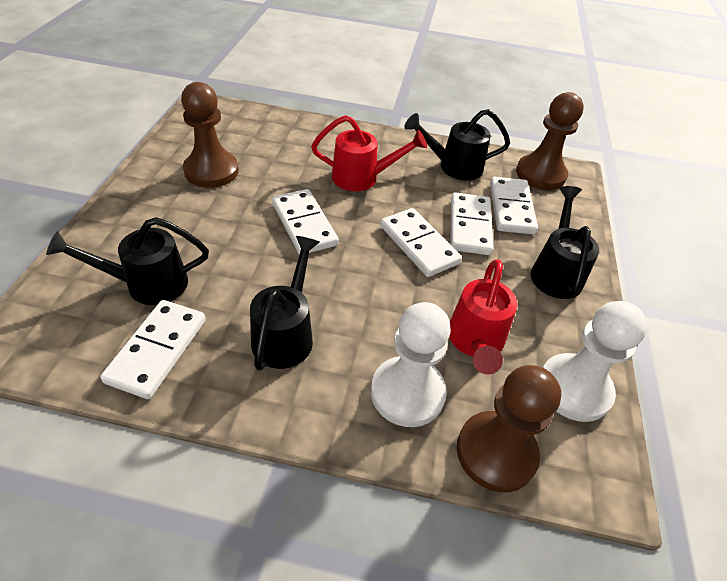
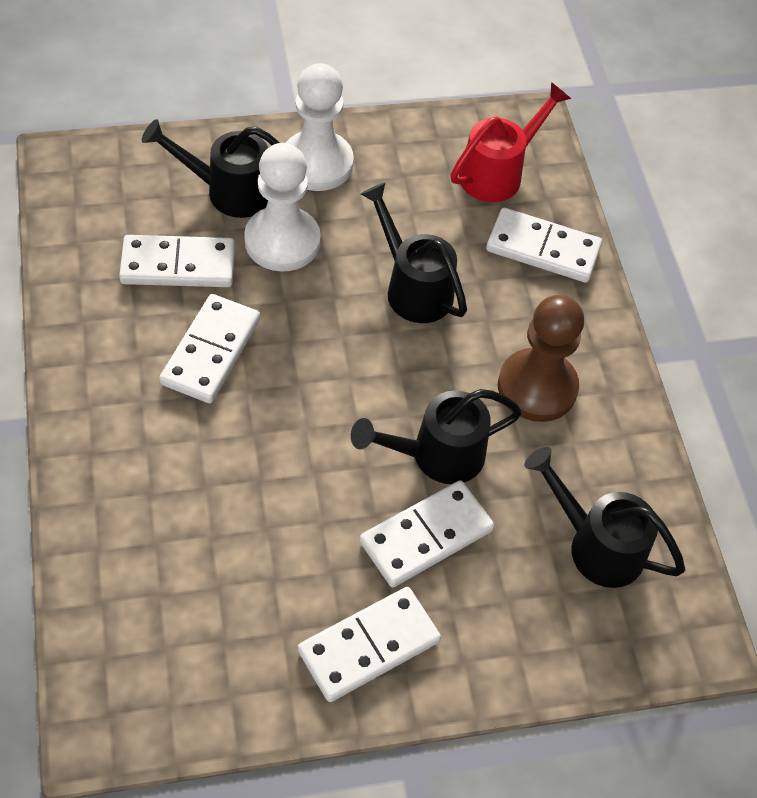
brown pawn: [181,82,239,188] [457,365,561,492] [516,92,584,190] = 3 -> [498,295,584,422] = 1
red watering can: [311,115,427,191] [449,259,518,374] = 2 -> [450,82,571,202] = 1

